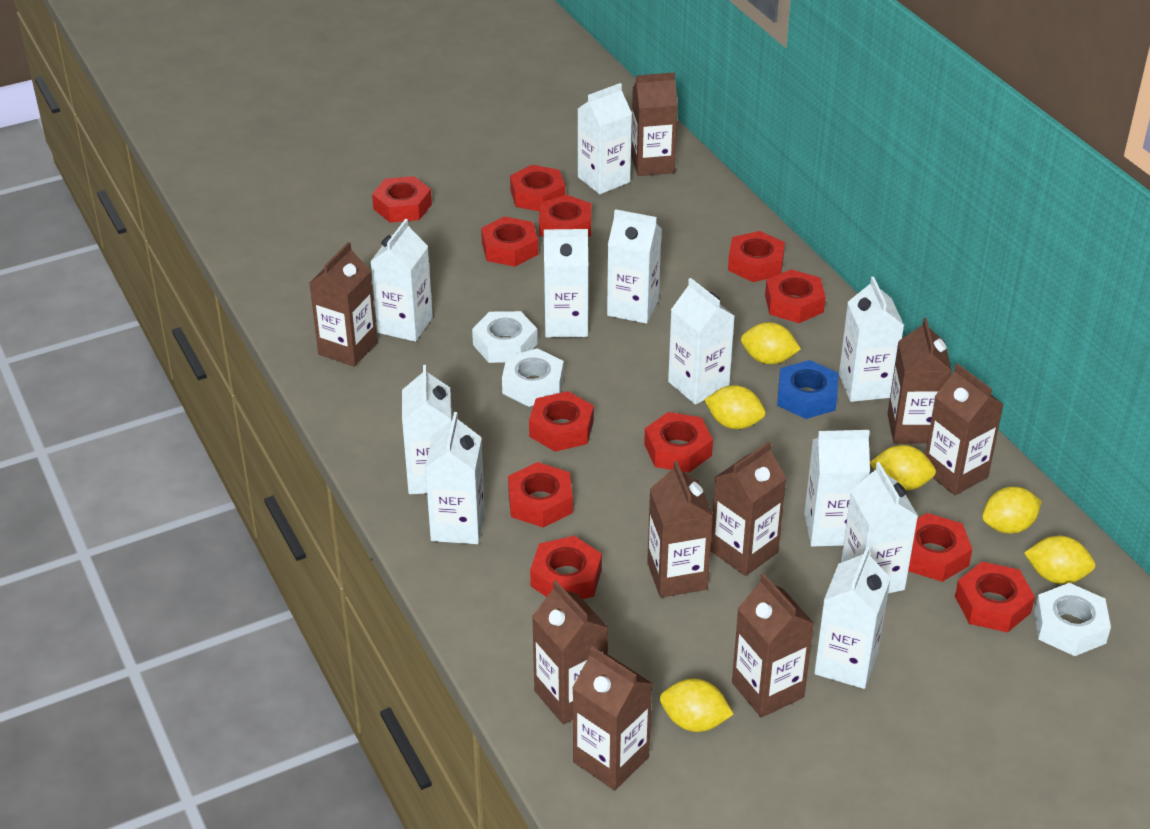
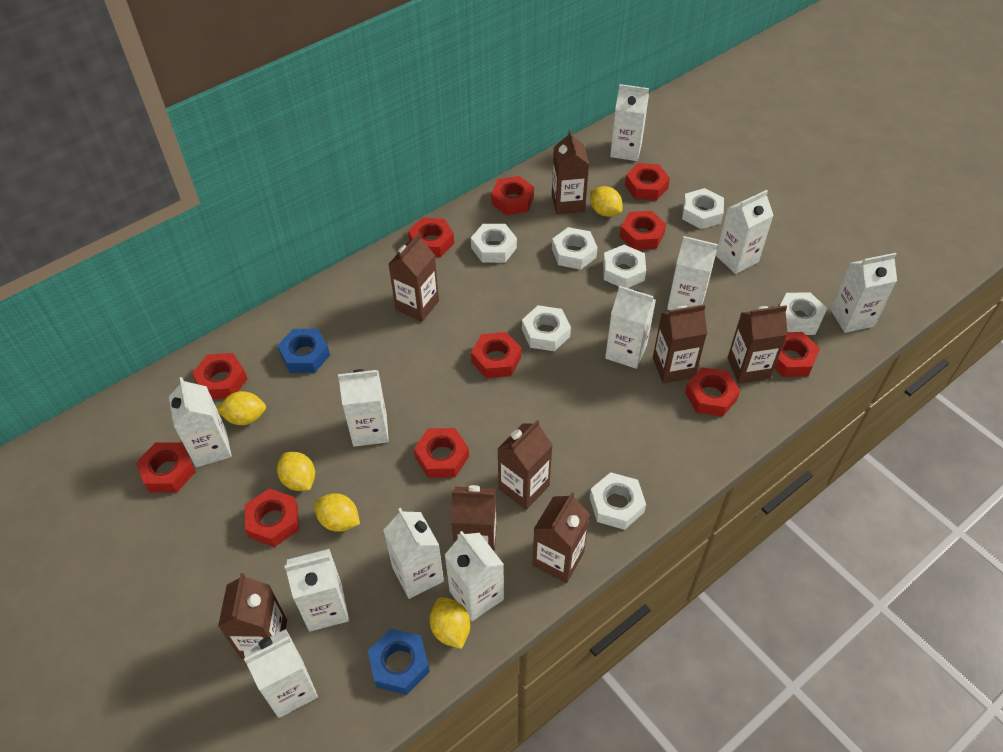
blue nut: [777,360,838,419] = 1 -> [277,329,330,373] [368,628,430,695] = 2
brown carton: [310,242,377,367] [532,581,608,725] [572,646,653,790] [631,72,678,176] [647,461,713,598] [710,442,787,576] [732,574,814,718] [888,318,952,444] [925,363,1004,495] = 9 -> [218,573,287,658] [389,233,439,322] [451,485,497,552] [497,420,553,510] [533,492,590,583] [552,130,589,214] [653,304,707,383] [728,305,788,384] = 8
red nut: [372,176,432,223] [481,216,538,267] [508,462,573,527] [510,165,565,211] [529,391,594,452] [530,536,602,599] [539,195,592,237] [644,412,713,473] [728,231,785,282] [765,269,826,323] [908,513,972,582] [955,562,1035,632] = 12 -> [136,443,196,493] [192,353,248,399] [245,488,299,547] [408,218,454,257] [414,428,469,478] [471,332,521,378] [491,176,534,215] [620,211,666,250] [625,163,670,201] [685,367,740,417] [775,332,820,377] = 11
white nut: [472,311,537,363] [502,348,564,407] [1034,583,1111,656] = 3 -> [471,224,517,263] [522,305,571,351] [552,227,598,270] [590,472,646,530] [603,245,646,288] [682,188,724,229] [780,292,827,335] = 7
yellow lemon: [660,679,734,732] [704,385,765,429] [741,322,801,365] [870,445,936,491] [982,487,1042,534] [1024,536,1095,584] = 6 -> [217,391,266,425] [277,452,315,491] [314,493,360,532] [430,597,470,649] [590,186,623,217] = 5

